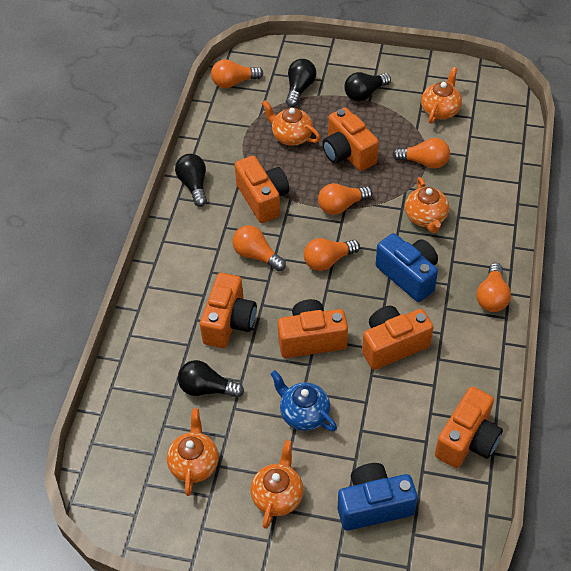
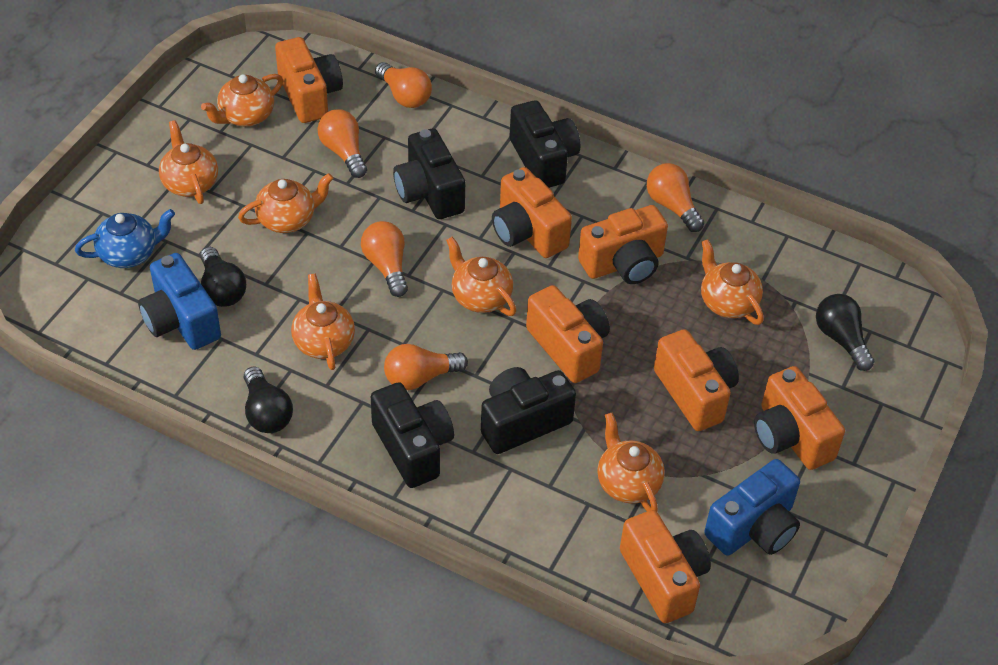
black camera: none = 0 -> [371,382,454,488] [393,128,465,219] [481,367,576,454] [509,100,580,188] = 4
black light bulb: [175,154,207,207] [178,360,244,398] [286,59,316,107] [344,72,391,102] = 4 -> [200,247,246,307] [244,366,293,433] [816,294,874,371] = 3
orange camera: [200,273,257,348] [235,156,289,223] [278,299,348,358] [322,108,379,171] [362,306,434,370] [435,387,503,468] = 6 -> [275,37,343,123] [492,167,572,258] [526,285,610,383] [578,205,668,284] [620,510,711,623] [654,329,739,431] [754,366,845,470] = 7
orange light bulb: [211,59,263,88] [233,225,286,271] [304,238,360,271] [318,183,373,215] [392,138,450,169] [477,263,511,312] = 6 -> [317,109,367,178] [361,221,408,297] [375,62,432,108] [384,344,468,390] [647,163,704,232] = 5
orange teapot: [167,408,219,496] [250,440,304,529] [262,100,321,146] [405,177,449,233] [421,67,462,124] = 5 -> [159,120,218,204] [201,74,283,127] [238,173,333,233] [291,273,355,370] [446,237,516,316] [597,413,665,511] [701,239,764,325] = 7

